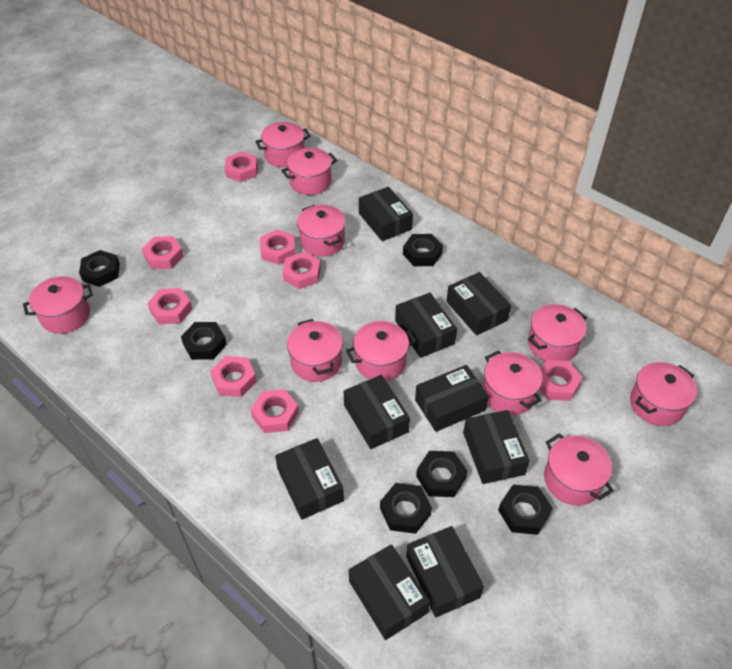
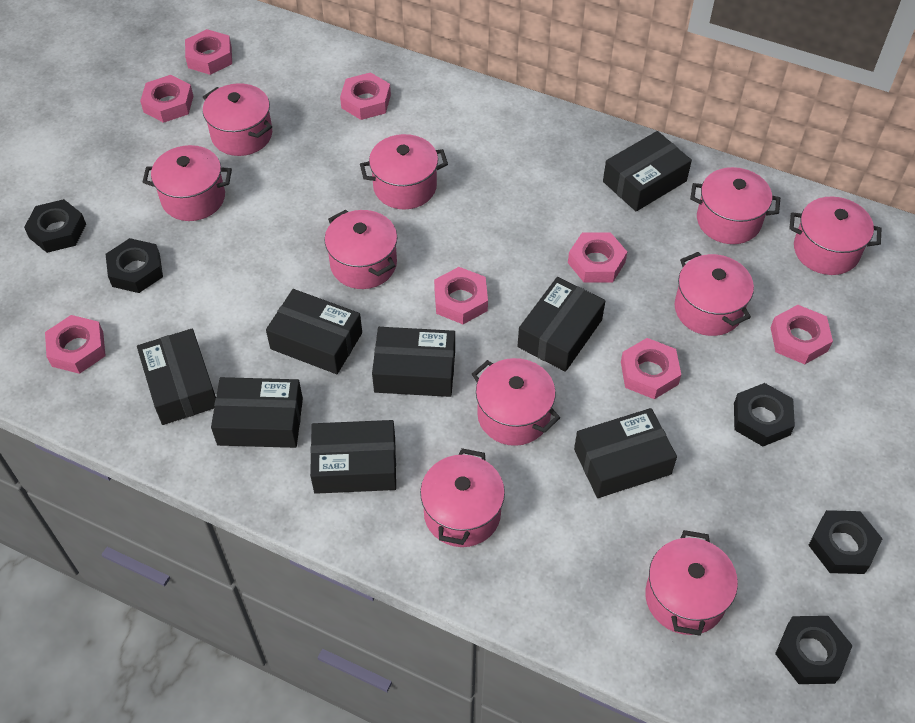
black box: [275,438,344,520] [343,375,410,449] [349,544,430,640] [359,187,413,241] [395,293,457,358] [406,526,484,617] [415,365,489,432] [446,272,511,336] [463,410,530,484] = 9 -> [137,329,216,425] [211,377,303,448] [266,289,362,374] [310,420,396,494] [372,327,455,397] [518,277,605,372] [574,408,677,498] [603,131,692,212] = 8
black nut: [79,250,120,287] [181,322,227,360] [380,483,432,534] [403,234,443,266] [416,451,467,497] [498,484,553,535] = 6 -> [24,199,86,253] [106,238,163,293] [734,383,795,446] [775,616,853,684] [808,510,883,574] = 5

